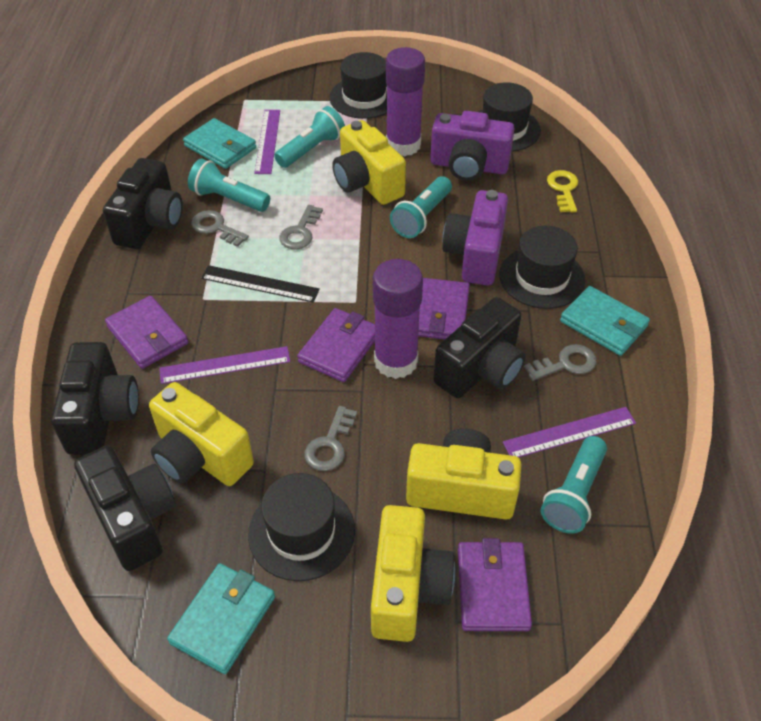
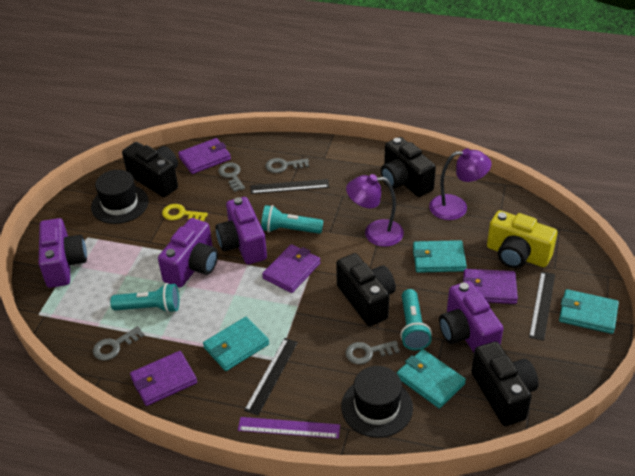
black hat: [248,473,355,581] [329,52,387,119] [478,83,541,152] [499,226,585,309] = 4 -> [91,170,149,224] [341,366,413,438] = 2
black ruler: [201,265,320,303] = 1 -> [244,338,298,415] [250,179,329,194] [529,272,555,341] = 3
purple camera: [430,111,515,181] [442,190,508,285] = 2 -> [39,218,87,288] [158,218,218,288] [215,197,267,264] [439,281,503,353] = 4
purple glue stick: [373,259,423,379] [386,47,425,156] = 2 -> none = 0
purple lamp: none = 0 -> [346,174,404,247] [429,148,491,220] = 2
purple ruler: [159,346,291,384] [254,110,280,174] [503,407,636,457] = 3 -> [238,417,340,439] = 1
turquoise flashlight: [188,159,270,212] [274,106,345,168] [390,176,452,238] [541,436,607,534] = 4 -> [110,283,179,313] [261,205,323,234] [400,289,432,350] = 3
turquoise wallet: [167,563,275,674] [183,118,256,169] [560,286,650,356] = 3 -> [203,317,269,371] [397,349,466,408] [413,240,467,273] [559,289,619,334] = 4
yellow camera: [149,382,254,486] [332,120,406,205] [371,505,455,642] [406,428,522,520] = 4 -> [487,210,558,268] = 1

